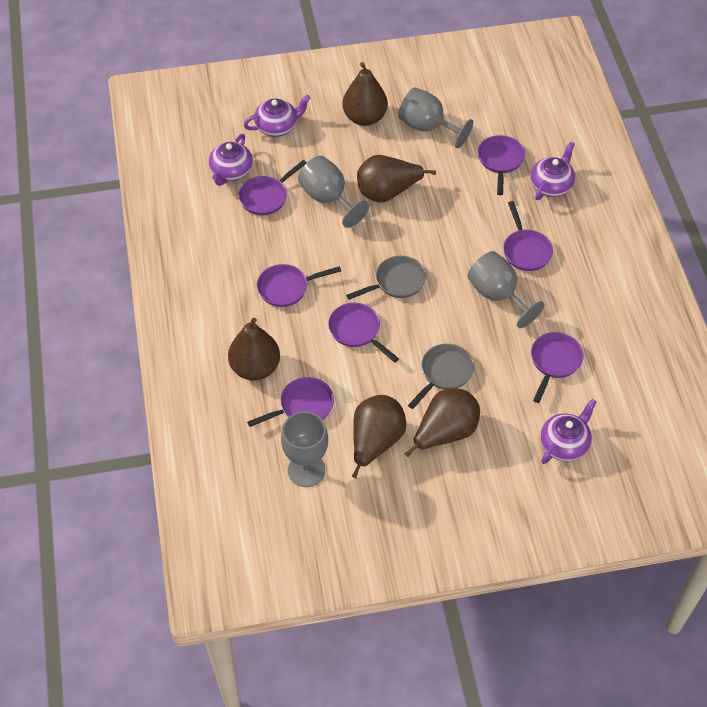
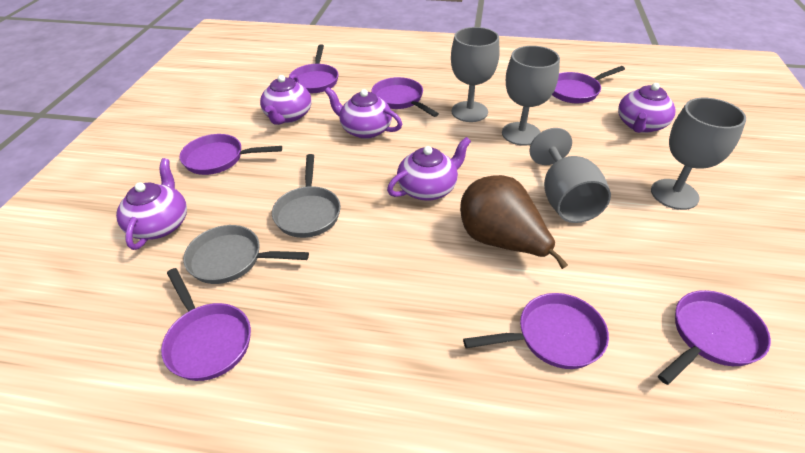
brown pear: [228,318,280,380] [342,62,388,126] [352,395,406,478] [357,155,436,203] [405,388,480,457] = 5 -> [460,175,568,269] = 1
purple teapot: [209,134,253,186] [244,95,311,137] [530,142,575,200] [540,399,597,464] = 4 -> [116,158,187,250] [260,74,312,125] [324,87,402,139] [387,137,471,201] [618,83,676,133] = 5

